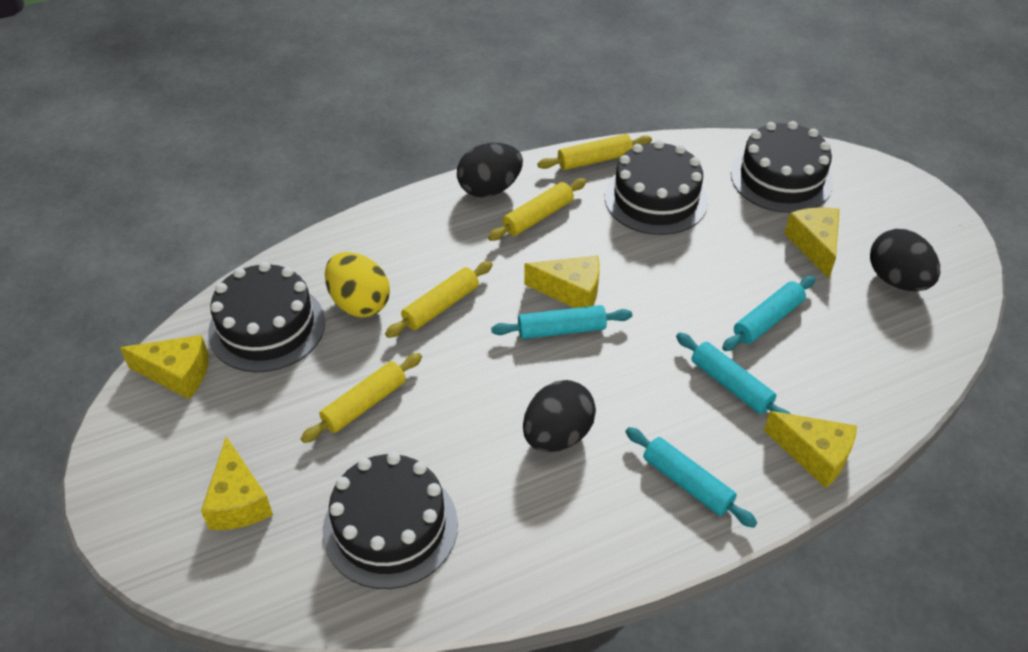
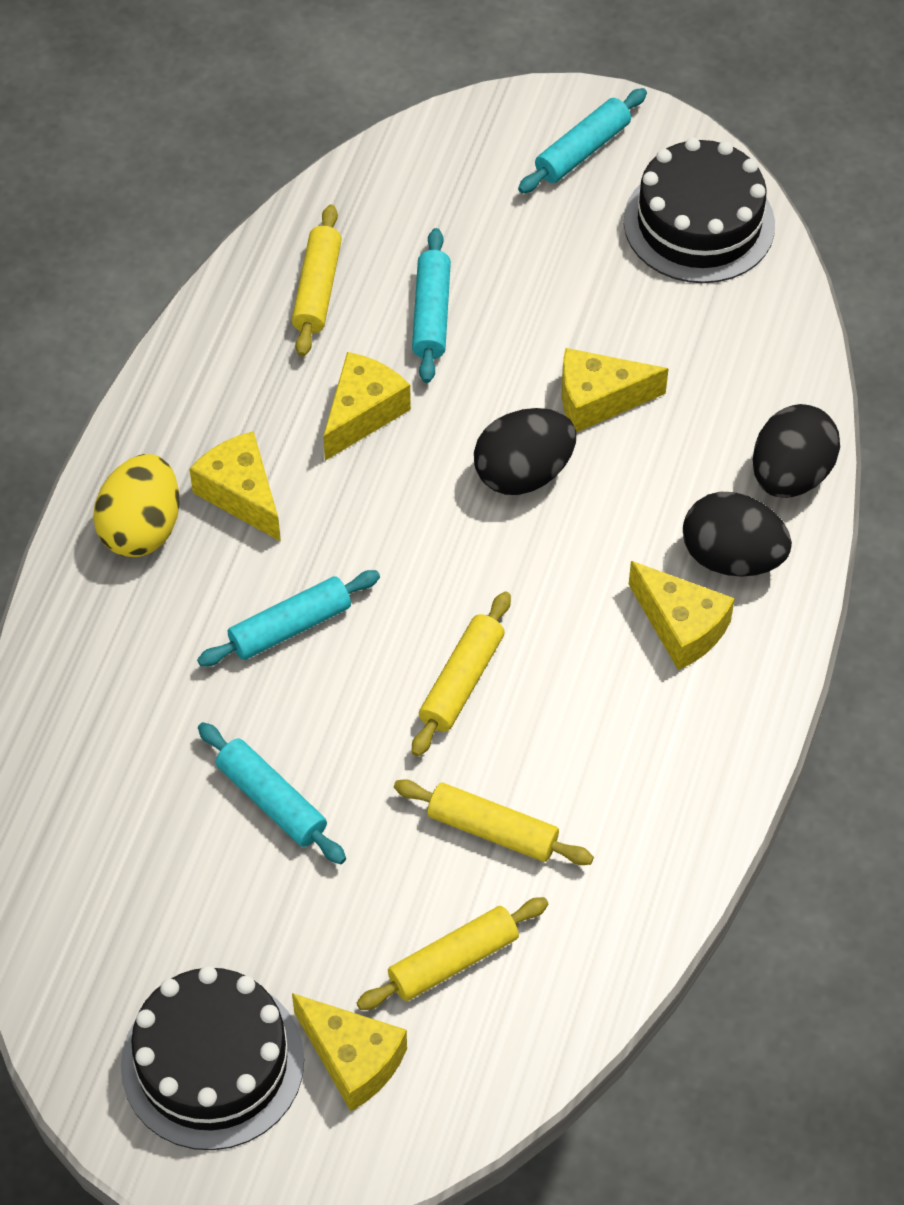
black cake: [208,262,325,372] [323,452,458,589] [605,140,708,235] [731,121,833,213] = 4 -> [121,966,304,1150] [624,137,775,283] = 2

